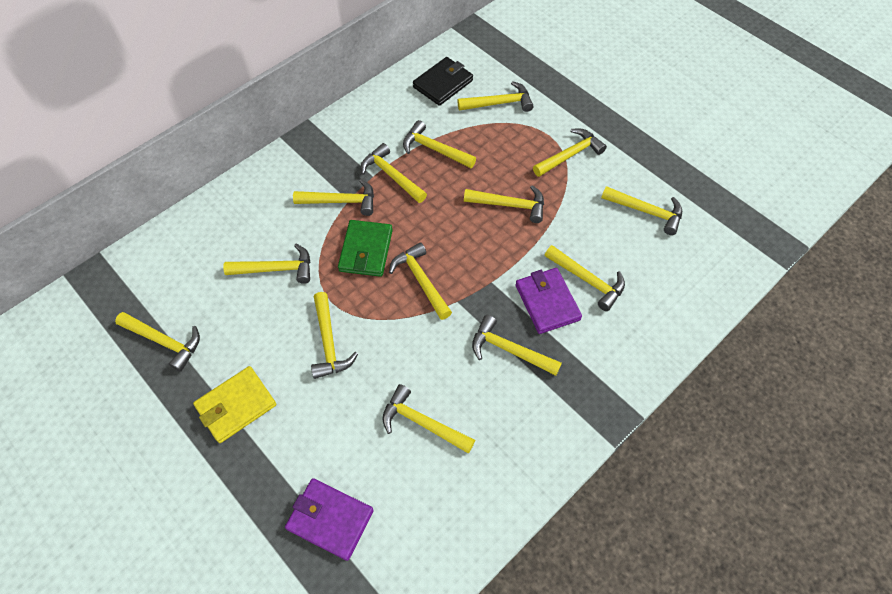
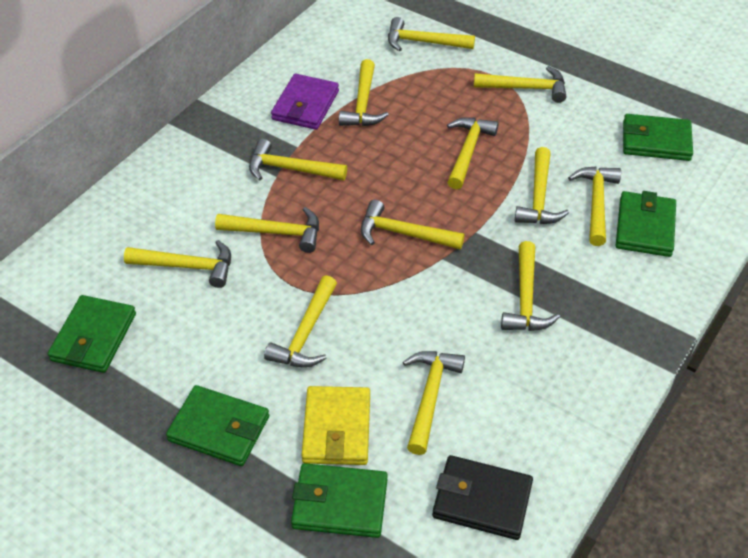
green wallet: [338,220,393,277] = 1 -> [48,295,136,373] [166,385,269,466] [291,463,388,538] [616,191,676,257] [623,114,693,161] = 5
purple wallet: [285,478,374,561] [515,268,582,334] = 2 -> [271,74,339,130] = 1
yellow hammer: [115,312,200,372] [223,244,310,284] [293,179,374,216] [311,292,358,379] [361,143,427,203] [382,384,475,453] [389,242,452,320] [403,120,476,168] [457,81,534,112] [464,185,544,223] [472,315,562,376] [533,129,607,177] [545,245,625,311] [601,186,682,235] = 14 -> [124,240,231,288] [215,207,319,253] [249,139,347,180] [264,275,337,368] [339,59,389,126] [361,200,465,250] [388,17,475,51] [403,351,465,455] [447,117,499,189] [474,66,566,103] [501,241,560,331] [515,147,569,224] [568,167,621,246] = 13

